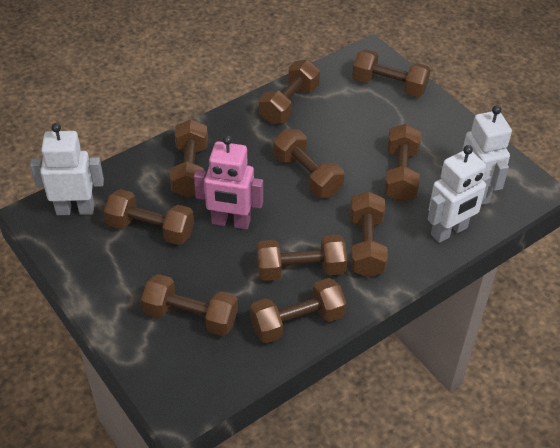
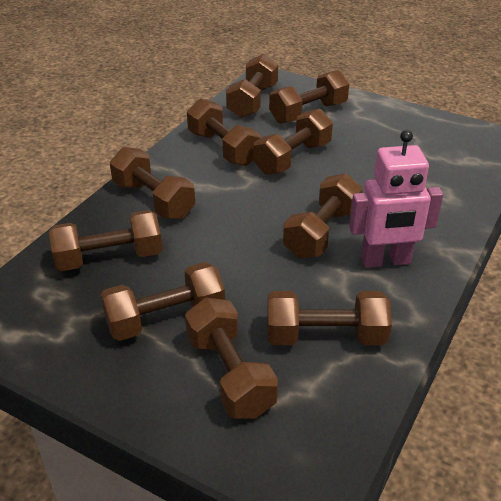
white robot: [30,123,104,215] [428,145,491,243] [462,105,512,205] = 3 -> none = 0

